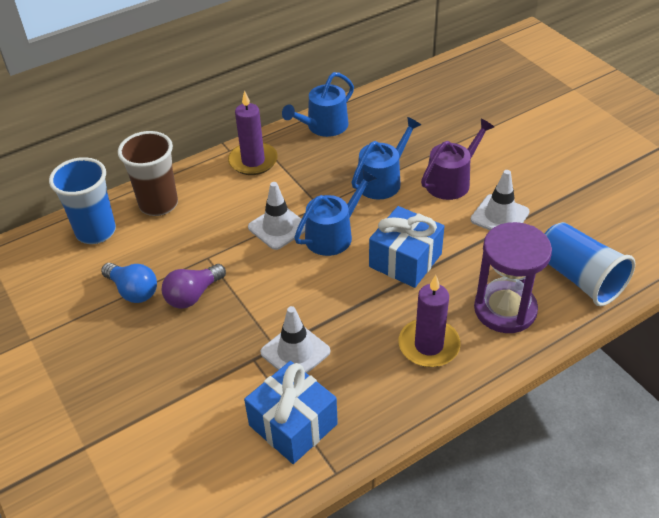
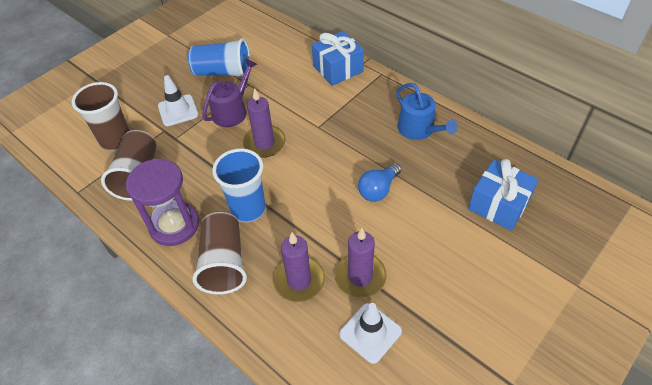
blue watering can: [282,72,354,137] [294,170,377,256] [351,117,421,200] = 3 -> [396,83,458,140] = 1
brown cup: [118,131,178,216] = 1 -> [72,82,130,151] [101,130,157,201] [193,212,247,294] = 3
purple candle: [228,90,278,175] [398,275,461,367] = 2 -> [243,88,286,158] [273,232,325,302] [335,228,387,298] = 3
purple light bulb: [162,264,226,309] = 1 -> none = 0
white traffic cone: [248,182,305,250] [260,306,330,373] [470,170,530,230] = 3 -> [158,75,198,126] [339,303,402,364] = 2

